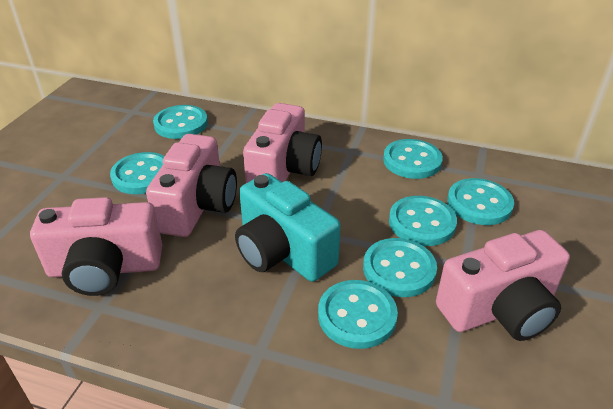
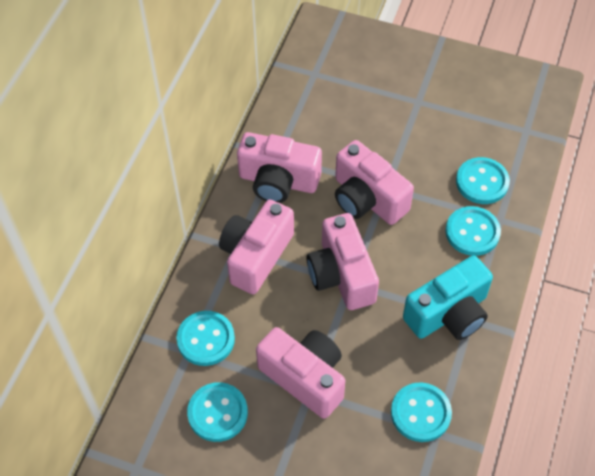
pink camera: [30,197,163,296] [146,134,237,237] [243,103,322,183] [436,230,570,341] = 4 -> [219,200,294,294] [237,132,322,203] [256,327,345,419] [307,213,379,310] [335,140,414,225] = 5
turquoise button: [110,152,165,194] [153,105,208,139] [318,280,398,349] [363,238,437,297] [383,139,443,179] [389,196,457,246] [447,178,514,225] = 7 -> [176,311,235,366] [187,382,248,442] [391,383,452,442] [445,206,501,256] [456,157,510,204] = 5

